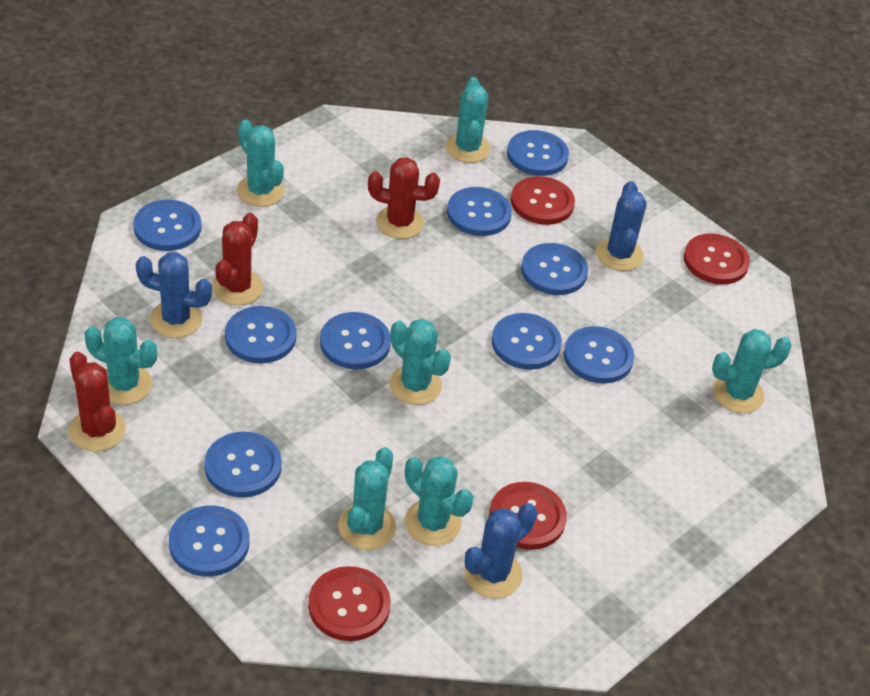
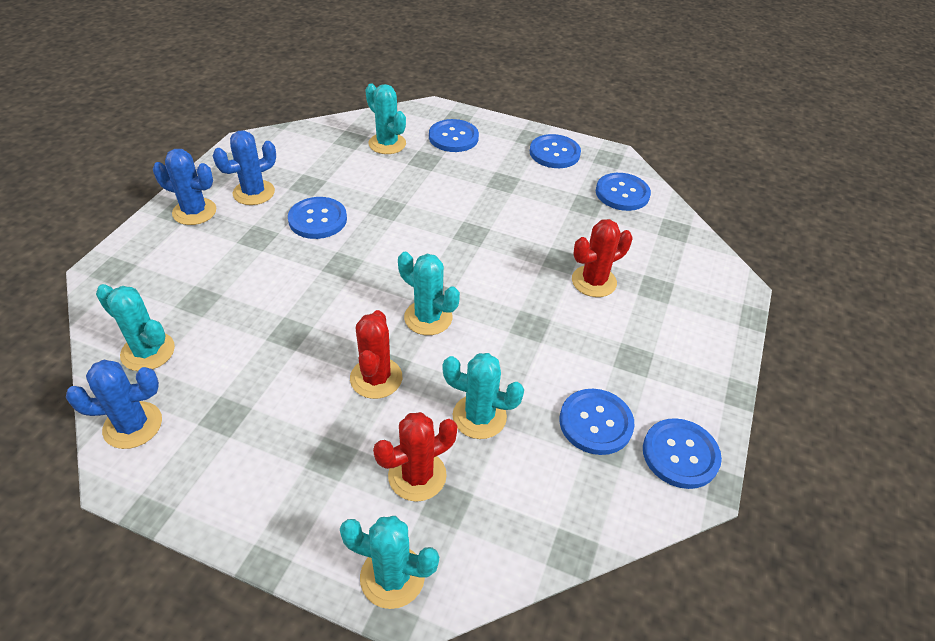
blue button: [133,200,201,251] [169,506,249,576] [204,432,282,497] [225,306,296,363] [320,312,391,369] [447,187,512,236] [492,313,562,370] [507,130,569,176] [521,243,588,295] [564,326,634,384] = 10 -> [288,197,347,239] [429,119,479,152] [530,134,581,168] [559,389,635,455] [596,173,651,211] [643,418,722,489] = 6
red button: [308,566,391,641] [489,482,567,550] [511,176,575,225] [684,233,750,285] = 4 -> none = 0
turquoise cactus: [84,317,157,405] [237,120,285,207] [338,447,396,550] [389,319,451,405] [404,456,474,546] [445,77,491,163] [712,329,792,413] = 7 -> [96,284,175,371] [340,516,439,609] [365,84,406,154] [398,252,460,335] [443,353,524,439] = 5

